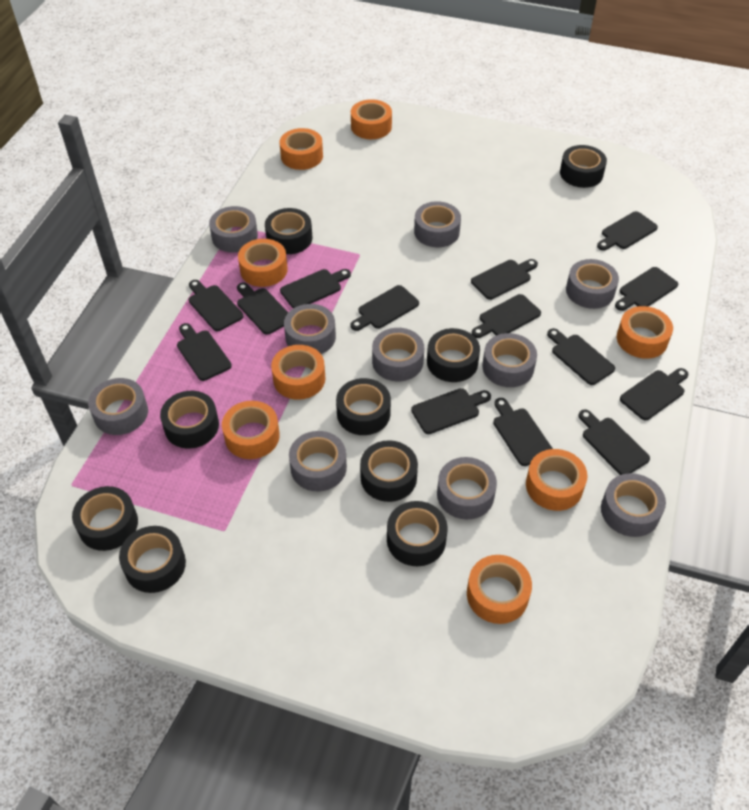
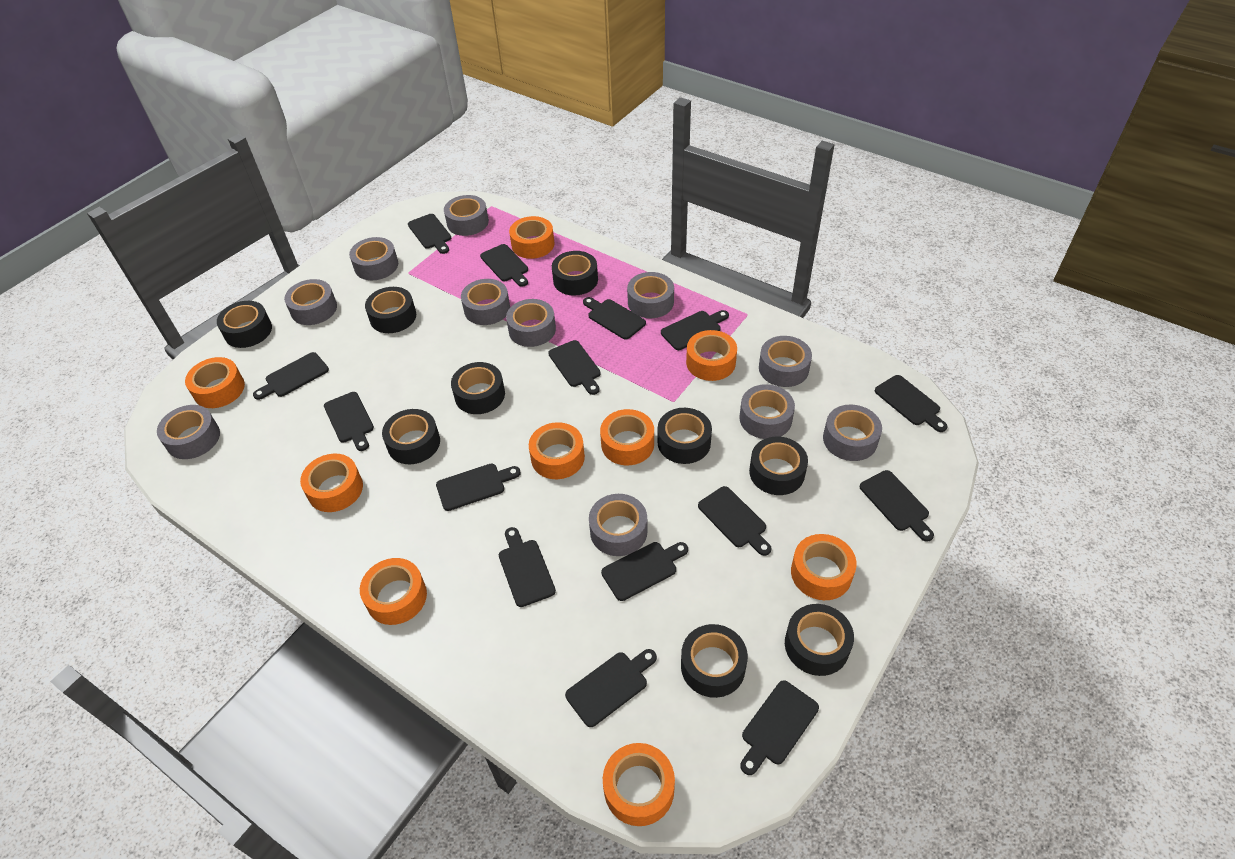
black cutting board: [177,323,232,381] [189,280,243,331] [237,283,288,335] [280,269,351,309] [350,285,419,331] [411,388,491,434] [471,259,538,300] [472,294,541,338] [493,398,553,466] [547,328,615,385] [578,410,650,475] [597,211,658,251] [615,267,678,311] [620,368,688,420] = 14 -> [253,352,329,400] [324,392,374,451] [408,214,451,254] [436,464,521,511] [480,244,528,287] [499,527,556,607] [548,340,601,395] [565,649,657,727] [583,297,646,339] [601,542,688,601] [661,310,729,350] [698,486,772,556] [740,680,819,775] [860,470,934,542] [875,375,948,432] = 15
grey tape: [88,378,148,435] [209,206,258,252] [284,304,336,354] [289,431,347,491] [372,328,424,381] [414,201,461,247] [437,457,497,520] [482,333,537,387] [566,259,619,309] [601,473,666,537] = 10 -> [157,405,220,459] [284,279,337,325] [349,237,398,280] [444,195,489,236] [461,279,510,325] [506,299,556,347] [589,494,648,556] [627,272,674,318] [739,384,795,439] [759,336,812,387] [823,404,882,461] = 11
orange tape: [222,401,280,459] [238,239,288,287] [271,345,325,400] [280,128,323,170] [351,99,392,139] [467,555,532,624] [526,449,588,511] [617,306,673,359] = 8 -> [185,357,245,408] [300,454,363,512] [360,558,427,625] [509,216,554,259] [529,422,585,479] [600,409,654,465] [603,743,675,826] [686,330,737,381] [791,534,857,600] = 9

